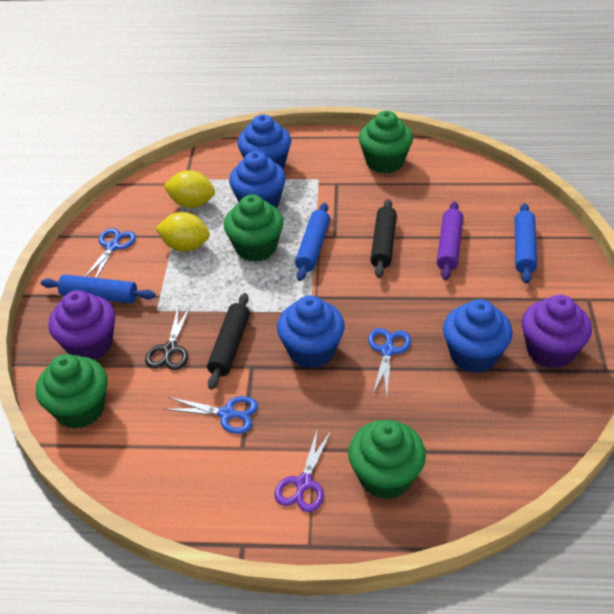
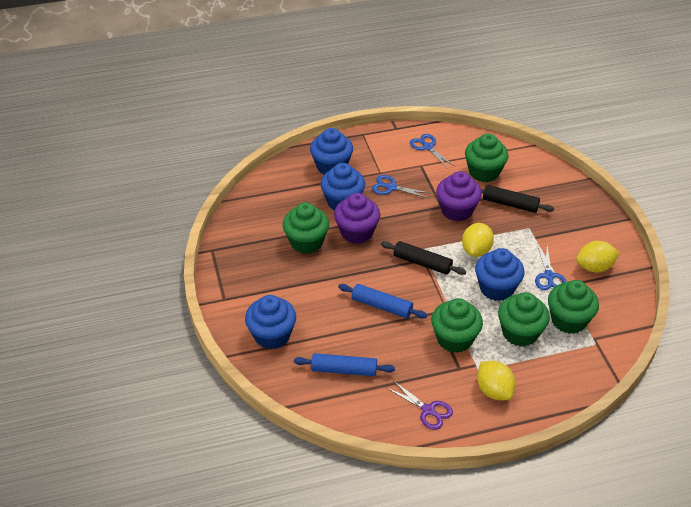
black scissors: [145,307,190,370] = 1 -> none = 0
blue rolling pin: [41,274,155,303] [295,203,330,281] [515,203,537,284] = 3 -> [294,353,395,376] [338,284,427,318] = 2
green cupcake: [36,354,107,429] [224,195,284,262] [348,420,426,499] [359,111,413,174] = 4 -> [282,202,329,254] [431,298,483,353] [465,133,509,182] [498,292,550,347] [548,280,599,334] = 5
purple rolling pin: [437,201,463,281] = 1 -> none = 0
yellow lemon: [156,212,210,252] [164,170,215,208] = 2 -> [462,223,494,257] [477,361,515,400] [576,241,620,273] = 3

